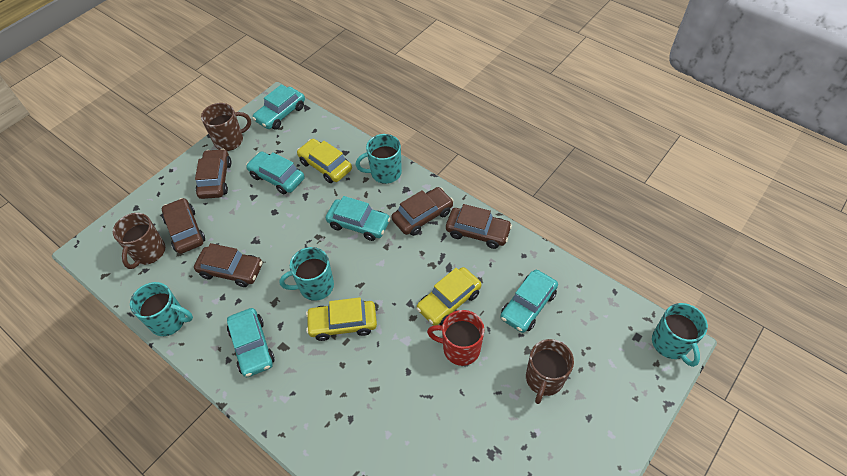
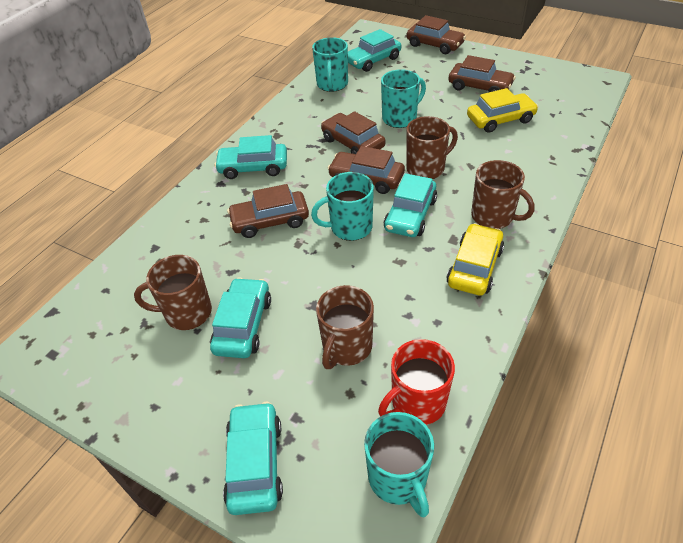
brown mug: [113,213,165,269] [201,103,251,151] [526,339,574,404] = 3 -> [134,255,212,330] [316,285,374,369] [406,116,458,179] [471,160,535,229] = 4
yellow car: [297,139,352,183] [306,297,377,341] [416,267,482,325] = 3 -> [446,223,504,296] [467,88,538,133] = 2

